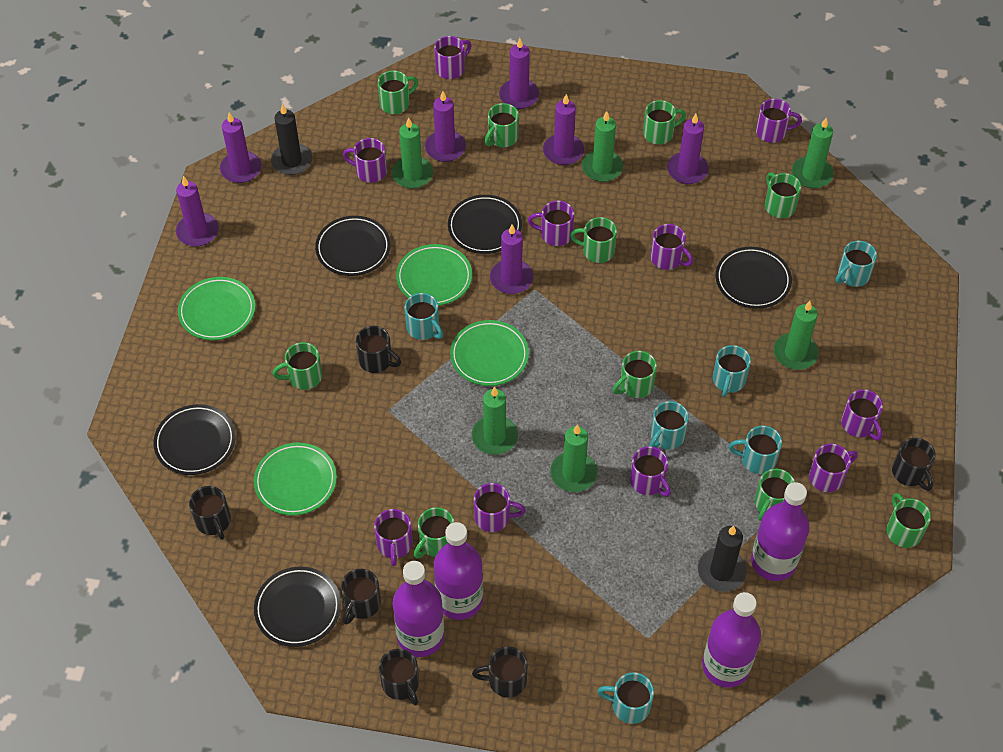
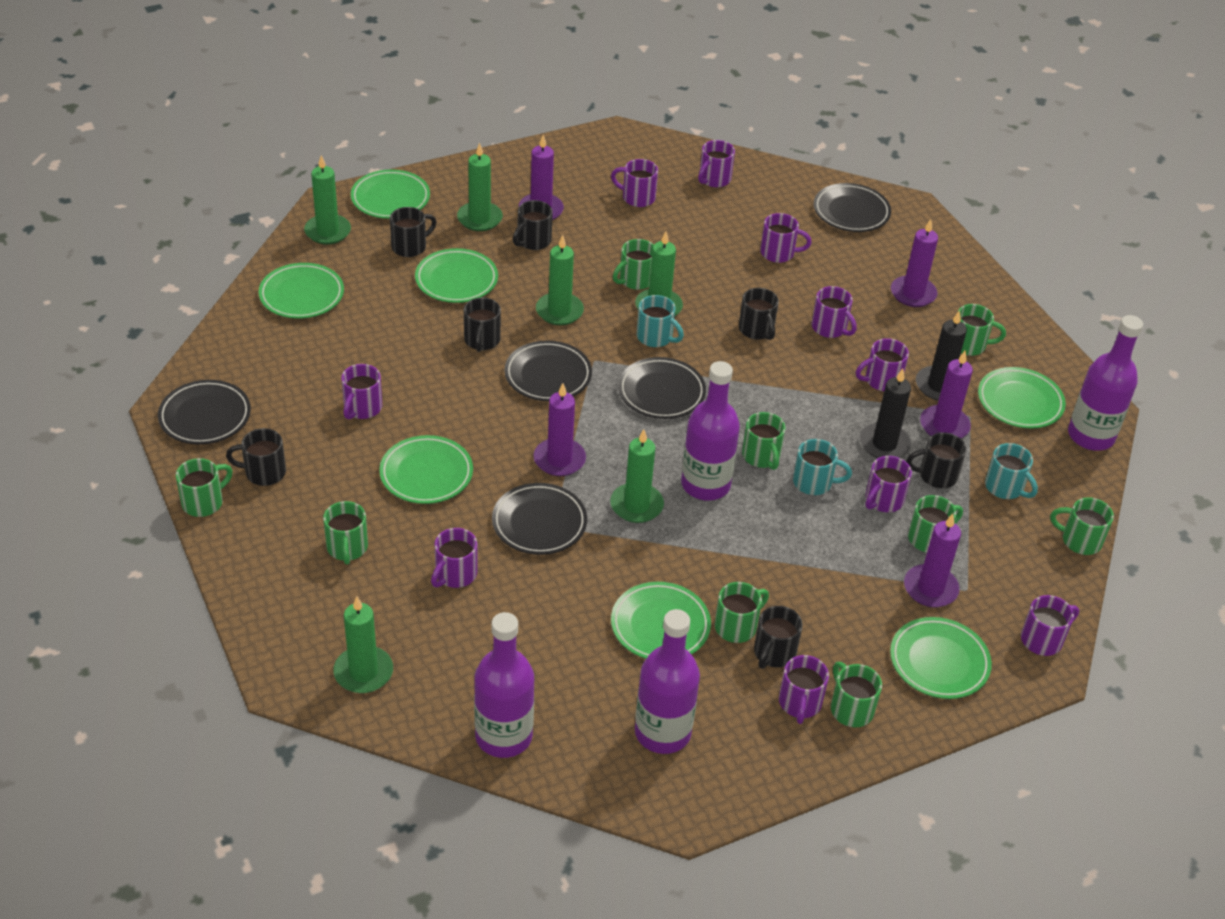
black mug: [189,486,231,540] [341,569,381,625] [356,326,401,373] [379,649,419,705] [472,647,528,698] [892,438,935,491] = 6 -> [226,428,286,486] [390,207,436,257] [464,297,501,352] [513,200,553,250] [739,288,779,340] [754,606,803,669] [906,432,966,488] = 7
green mug: [272,342,322,390] [378,71,418,114] [414,507,454,558] [484,103,519,147] [570,217,617,263] [613,351,657,398] [643,100,686,144] [755,469,795,521] [765,172,801,218] [886,493,931,548] = 10 -> [176,458,233,517] [323,501,368,565] [613,239,654,290] [715,582,769,643] [742,412,785,470] [831,662,882,727] [908,495,963,552] [958,304,1006,356] [1050,497,1114,555] = 9
green plate: [178,277,255,340] [254,443,337,516] [396,244,472,306] [450,320,529,386] = 4 -> [259,263,344,319] [351,169,430,219] [379,435,473,504] [415,248,498,303] [611,582,711,659] [890,617,992,699] [978,367,1066,429] = 7
purple candle: [176,176,219,247] [220,112,261,183] [425,91,466,162] [490,225,533,294] [499,38,539,109] [543,94,584,165] [667,114,709,184] = 7 -> [519,135,564,220] [534,383,586,476] [891,219,938,307] [904,514,961,607] [920,351,973,438] = 5
turquoise mug: [405,293,443,340] [597,672,654,724] [649,401,689,449] [713,345,751,397] [729,426,782,474] [835,241,877,287] = 6 -> [637,295,684,347] [793,439,852,495] [985,443,1038,499] = 3

